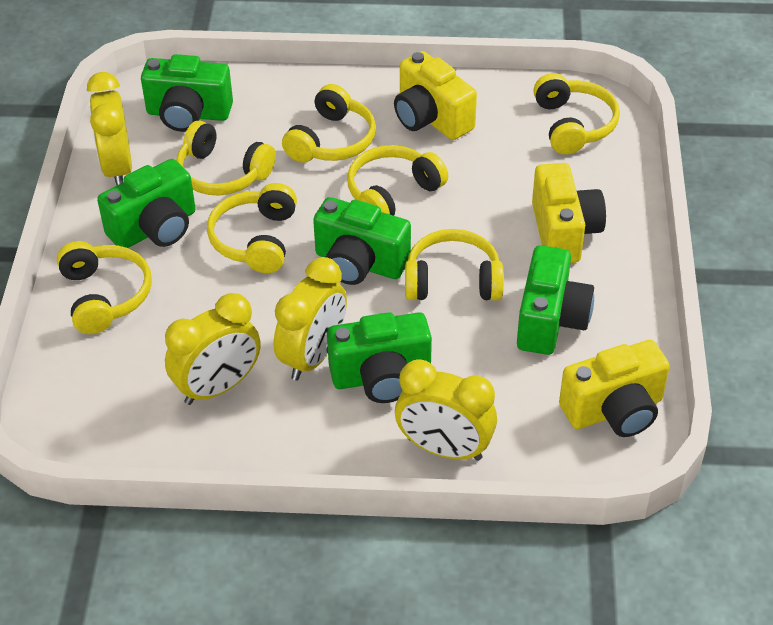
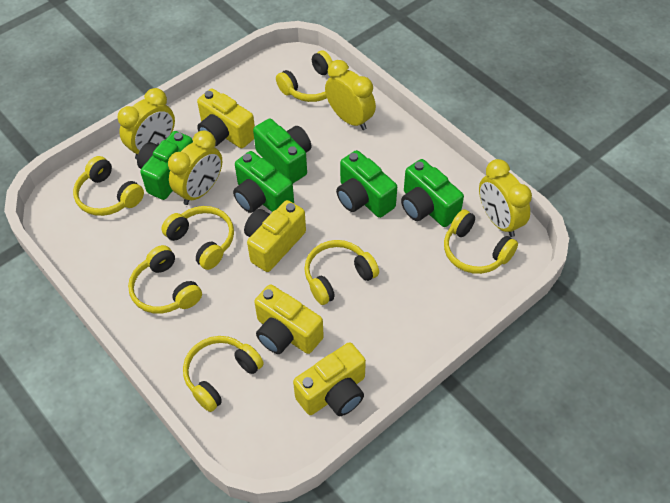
yellow camera: [394,51,477,140] [532,163,606,263] [559,340,670,437] = 3 -> [197,89,255,148] [244,200,306,272] [254,284,324,354] [293,342,366,416] = 4

